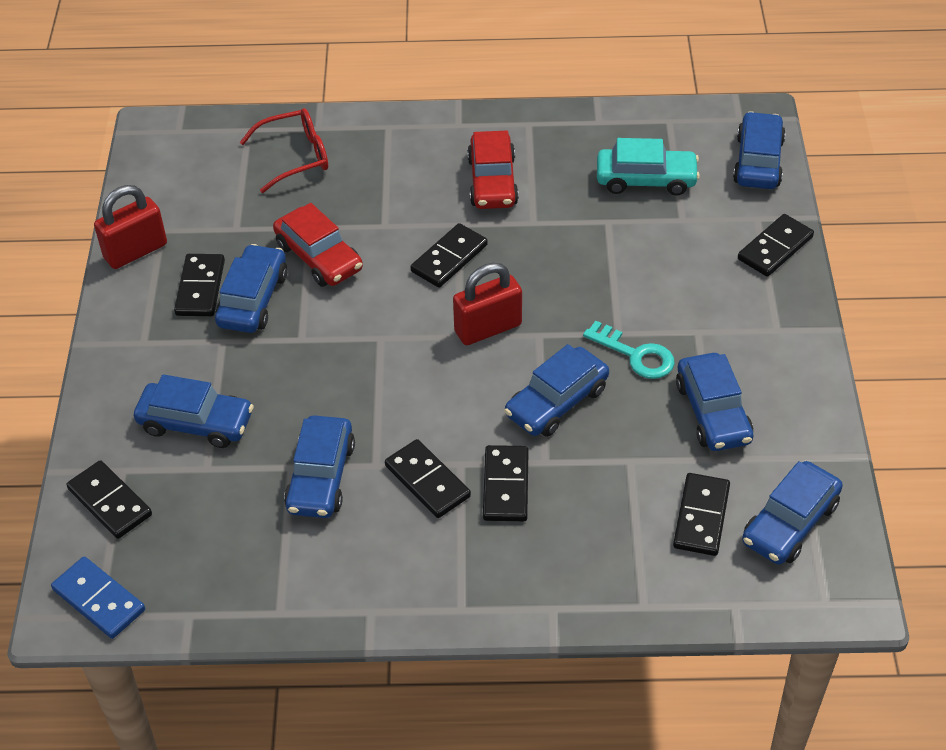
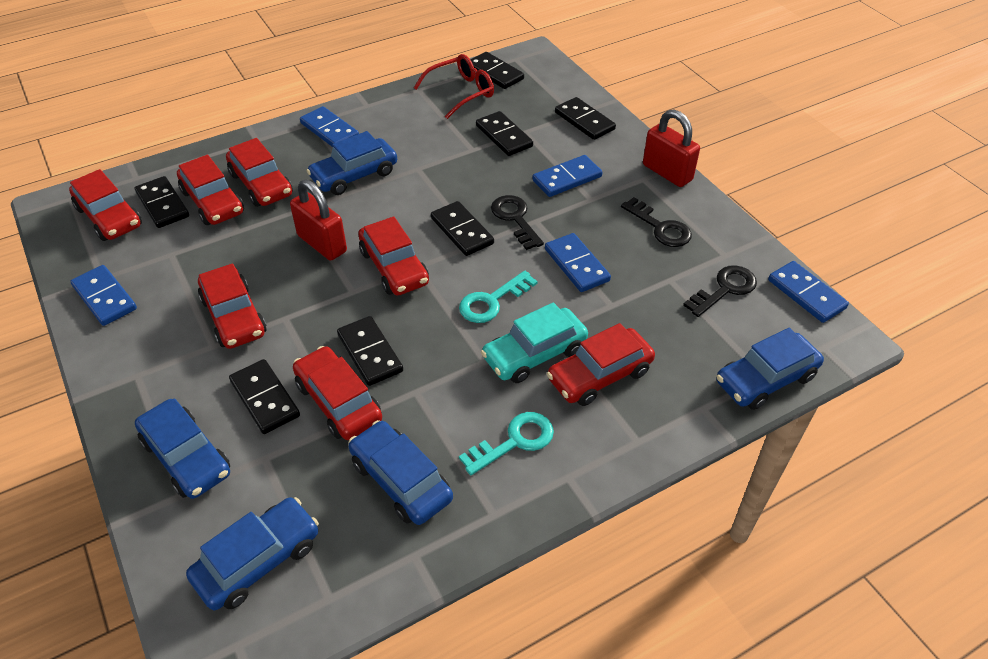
black key: none = 0 -> [491,195,544,250] [621,197,692,247] [683,265,757,317] = 3
blue car: [134,374,254,448] [215,244,287,333] [284,415,355,518] [504,344,609,437] [676,353,753,451] [733,111,786,189] [742,461,843,565] = 7 -> [135,398,230,499] [186,497,319,610] [307,131,397,195] [349,420,453,525] [716,328,824,410] = 5
blue domino: [51,556,145,639] = 1 -> [70,265,137,326] [300,106,359,147] [532,155,602,197] [545,233,611,292] [768,261,849,323] = 5
red car: [273,203,363,287] [467,131,519,209] = 2 -> [69,169,142,241] [177,155,244,225] [198,263,266,349] [226,138,293,207] [293,346,382,440] [358,216,429,296] [547,323,655,406] = 7
turquoise key: [583,321,675,379] = 1 -> [459,271,538,323] [459,412,554,475] = 2

